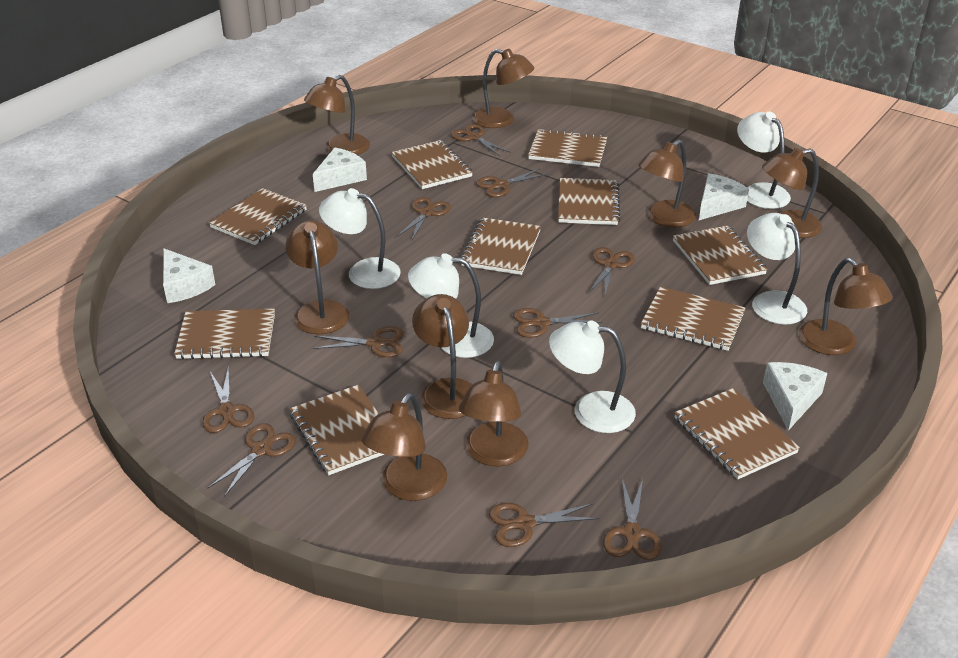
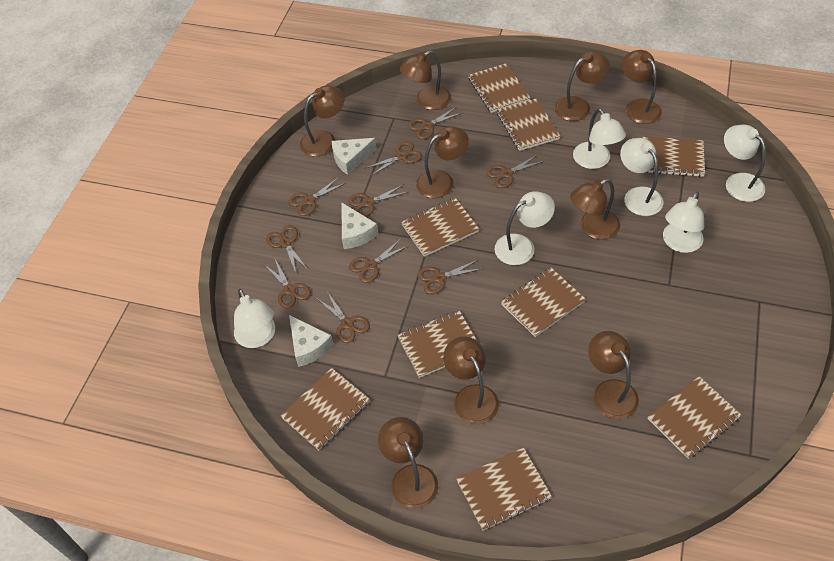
brown notebook: [174,309,275,359] [209,188,307,245] [290,385,385,475] [392,140,473,189] [461,217,541,275] [528,128,607,167] [558,178,620,225] [641,287,746,351] [673,225,768,285] [674,388,800,479] = 10 -> [280,368,370,450] [397,310,477,378] [401,198,479,257] [456,448,552,531] [468,63,530,113] [497,98,561,151] [501,267,586,337] [642,136,705,177] [647,376,742,459] = 9
white cheese: [163,248,215,303] [313,148,367,192] [699,173,749,220] [763,362,827,431] = 4 -> [289,315,333,367] [331,138,376,175] [342,203,378,249] = 3
white lamp: [319,188,401,289] [408,253,494,358] [549,320,636,433] [737,112,791,209] [747,213,807,325] = 5 -> [234,289,275,348] [495,191,555,265] [573,108,626,169] [620,138,663,216] [663,191,704,253] [724,125,766,202] = 6

